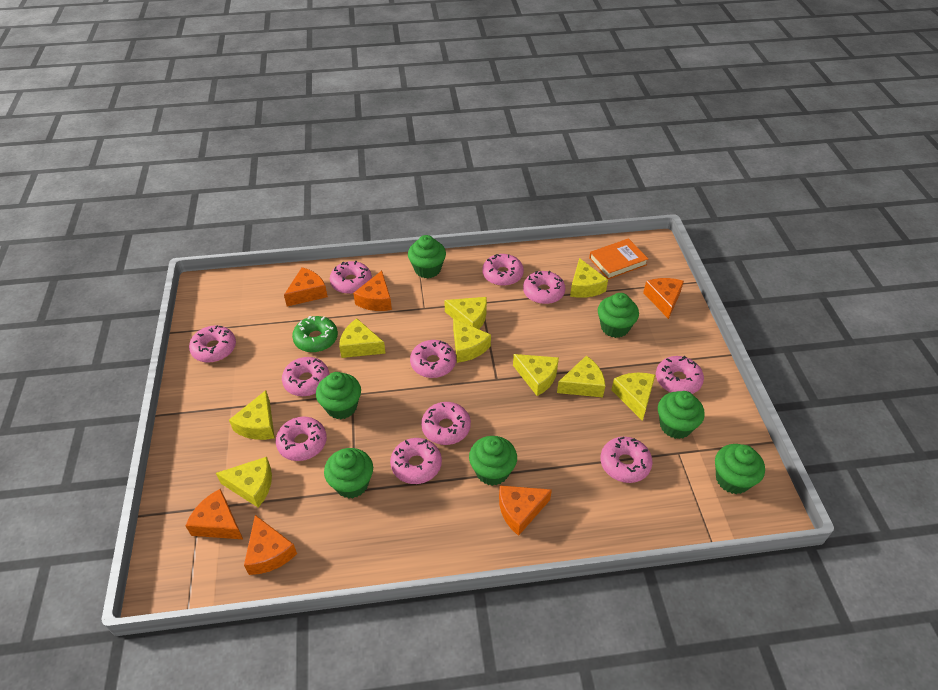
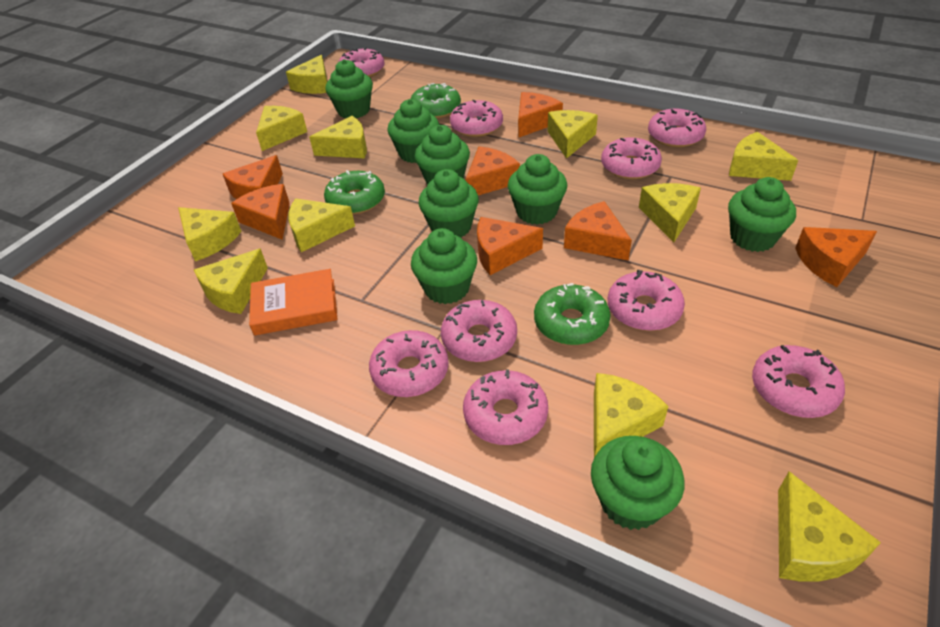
green cupcake: [316,372,361,419] [324,448,373,499] [408,235,446,278] [469,436,517,486] [598,293,639,338] [658,391,705,439] [715,444,765,494] = 7 -> [325,59,373,118] [387,99,439,163] [411,228,477,304] [415,125,470,185] [419,169,479,238] [508,154,567,225] [591,436,685,530] [728,177,796,252] = 8
green donut: [292,316,338,353] = 1 -> [324,170,385,215] [411,83,461,119] [534,283,611,345] = 3
orange cheese: [185,489,243,539] [244,515,297,575] [284,268,328,306] [353,271,392,311] [499,486,552,536] [643,278,684,319] = 6 -> [223,155,283,199] [231,184,290,240] [466,146,520,195] [477,217,543,275] [518,92,563,138] [564,201,632,261] [795,227,877,287] = 7
pink donut: [189,325,236,363] [276,417,327,461] [282,357,329,396] [330,261,372,294] [390,438,442,484] [410,340,456,378] [421,402,471,445] [482,254,524,286] [523,271,565,304] [600,437,653,483] [656,356,704,394] = 11 -> [339,47,384,77] [369,330,449,397] [441,300,517,362] [450,100,503,137] [463,369,548,445] [601,137,662,179] [608,270,685,331] [648,108,706,147] [752,345,845,418] = 9
yellow cheese: [216,457,272,508] [229,390,275,440] [339,319,386,358] [444,297,487,329] [453,319,491,363] [513,354,559,396] [557,356,605,397] [570,258,608,298] [611,373,655,421] = 9 -> [178,207,241,261] [194,249,268,314] [256,106,307,151] [286,55,327,94] [288,198,355,252] [309,116,367,158] [548,110,598,159] [594,373,669,457] [639,183,701,243] [729,132,798,181] [778,471,881,581] = 11

